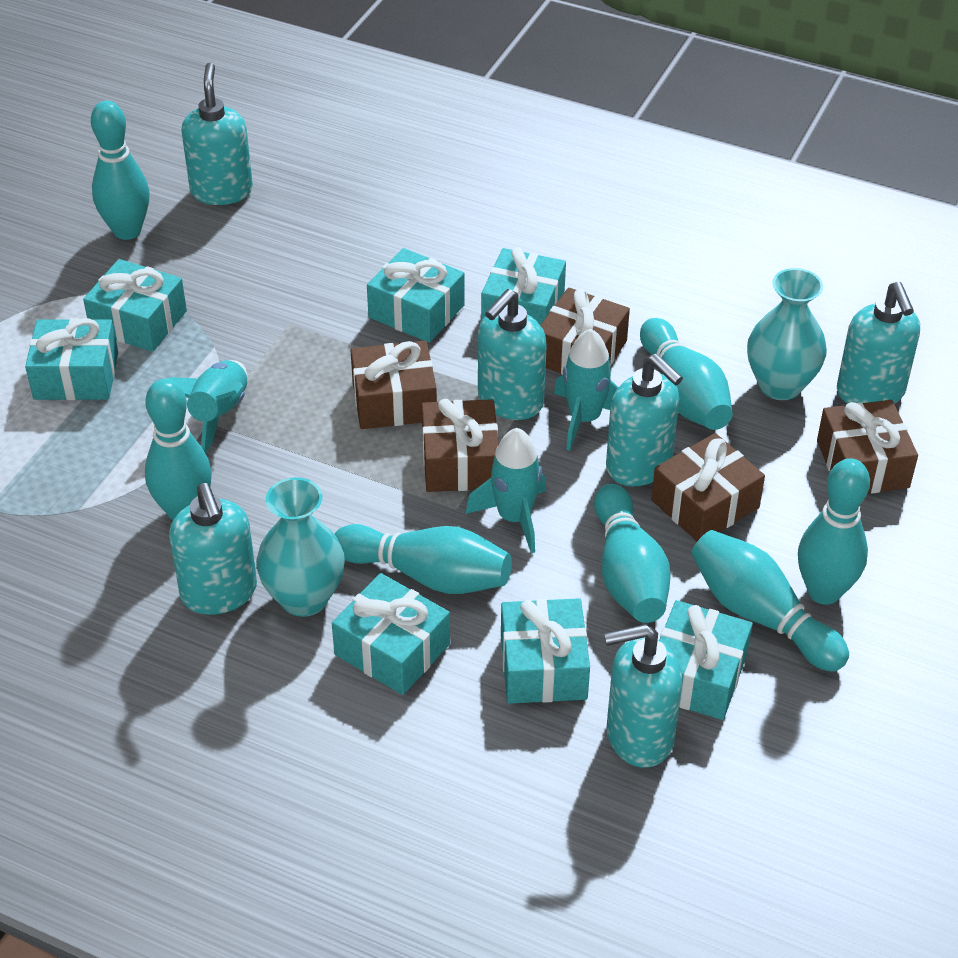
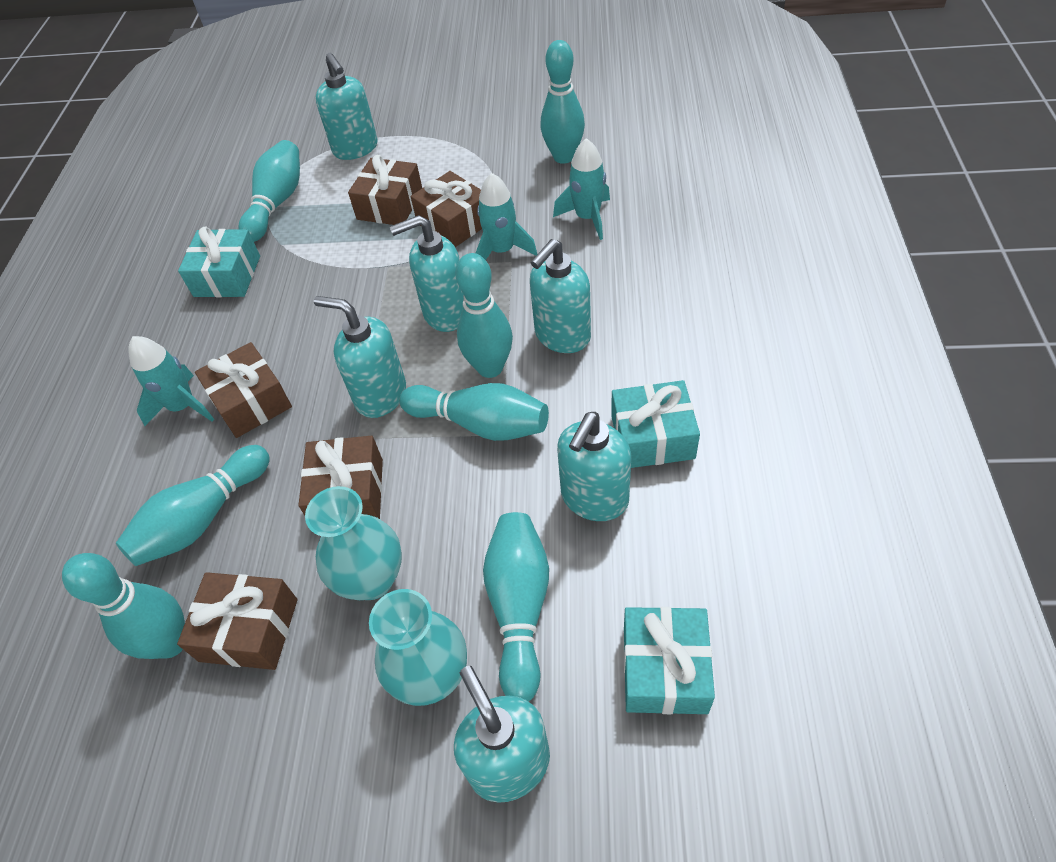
turquoise gift: [25,318,118,400] [83,259,187,352] [332,573,450,695] [367,248,465,343] [481,247,566,325] [501,598,590,704] [659,600,753,720] = 7 -> [178,227,260,297] [611,380,700,468] [624,607,715,714] = 3

